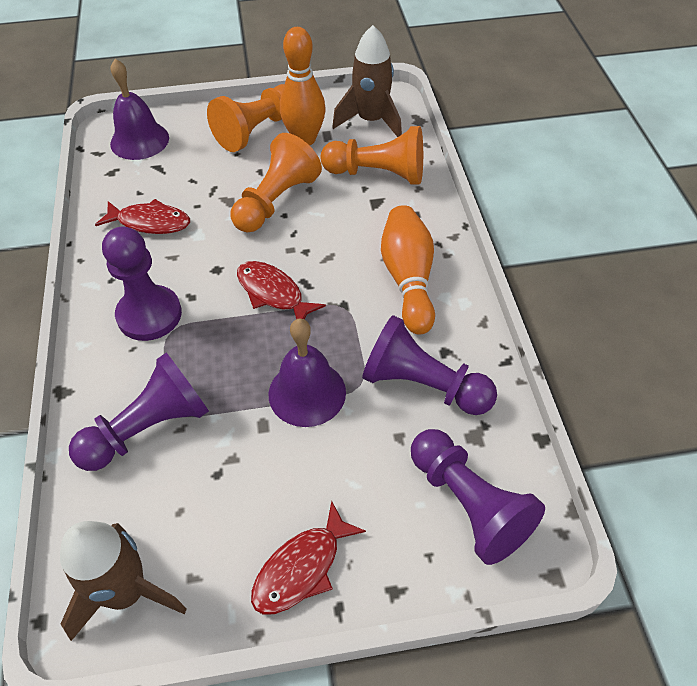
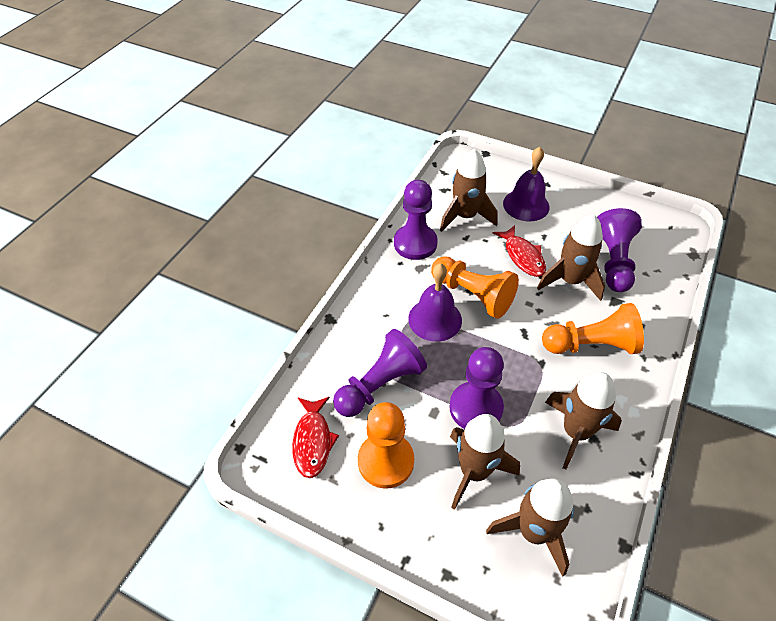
brown rocket: [60,521,187,641] [332,25,402,137] = 2 -> [440,149,498,232] [450,414,520,510] [486,478,574,577] [537,214,605,301] [545,372,622,470] = 5
orange bowling pin: [280,27,326,145] [381,205,435,335] = 2 -> none = 0
red fish: [95,199,190,234] [237,261,326,319] [251,501,366,615] = 3 -> [292,397,339,478] [493,225,546,277] = 2

